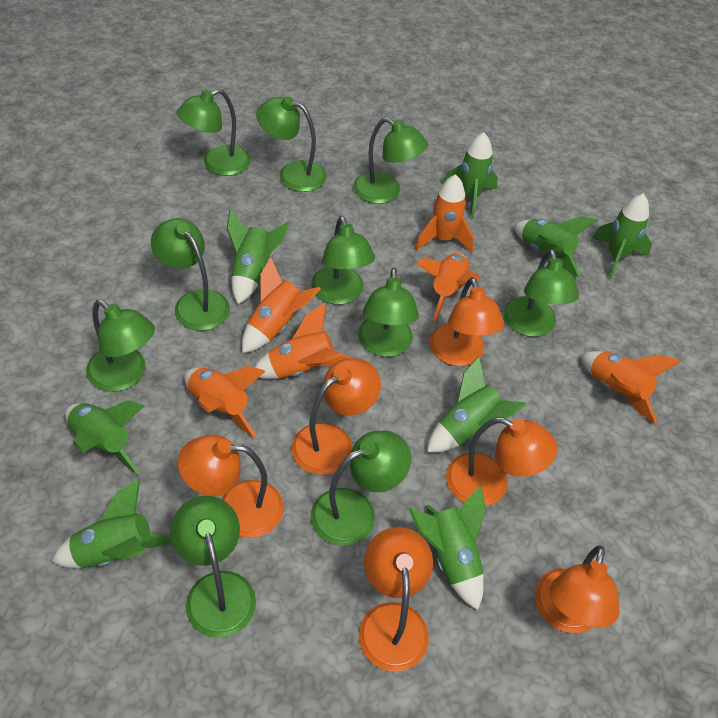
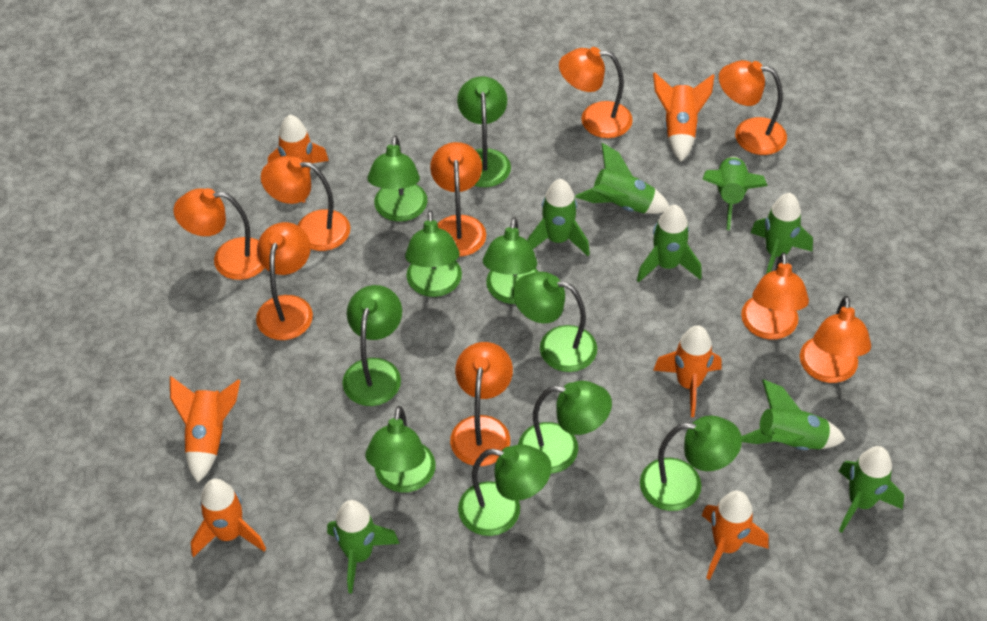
orange lamp: [178,435,284,538] [292,358,381,475] [359,527,433,672] [430,277,504,366] [446,417,558,506] [535,545,619,633] = 6 -> [174,188,264,280] [256,222,313,340] [261,156,350,251] [430,142,486,257] [450,342,513,466] [559,47,633,138] [719,60,787,155] [741,253,809,340] [800,296,871,383] = 9

